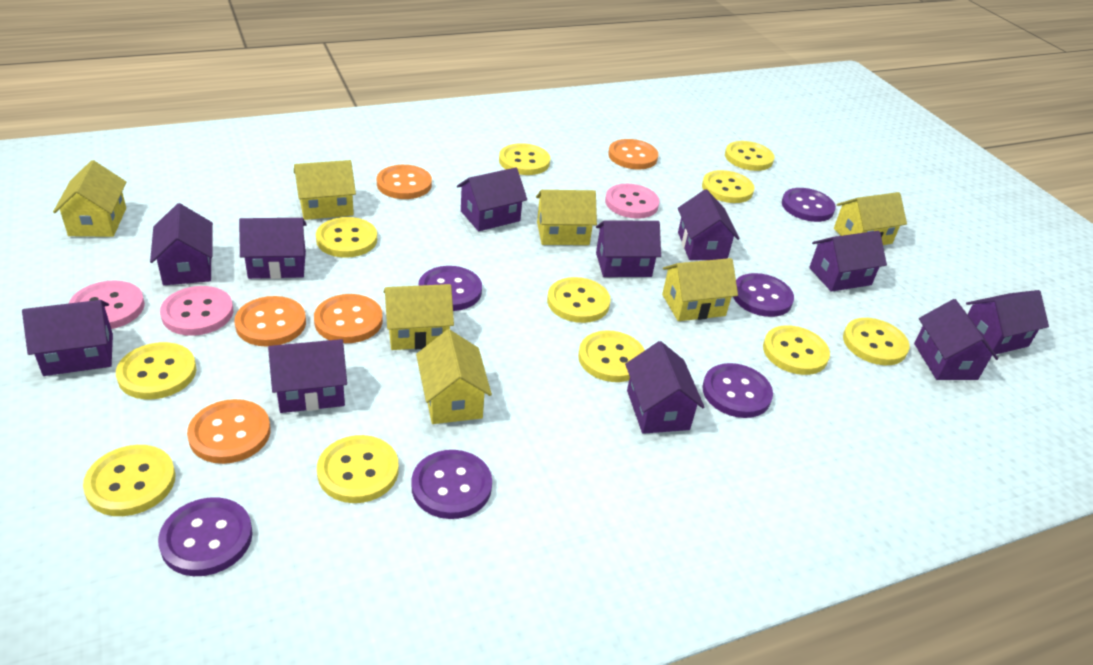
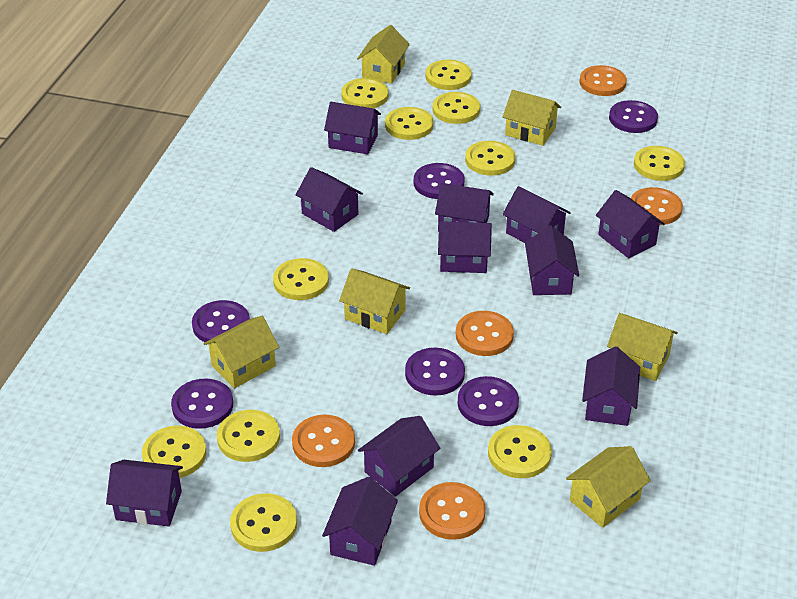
pink button: [69,280,145,329] [160,286,233,336] [605,184,659,219] = 3 -> none = 0
yellow house: [53,160,126,237] [294,160,356,220] [384,284,454,350] [416,329,492,424] [536,190,597,245] [662,258,738,321] [834,192,907,245] = 7 -> [204,316,279,388] [339,268,410,334] [357,25,410,84] [503,90,561,146] [566,446,651,528] [607,313,678,381] = 6

